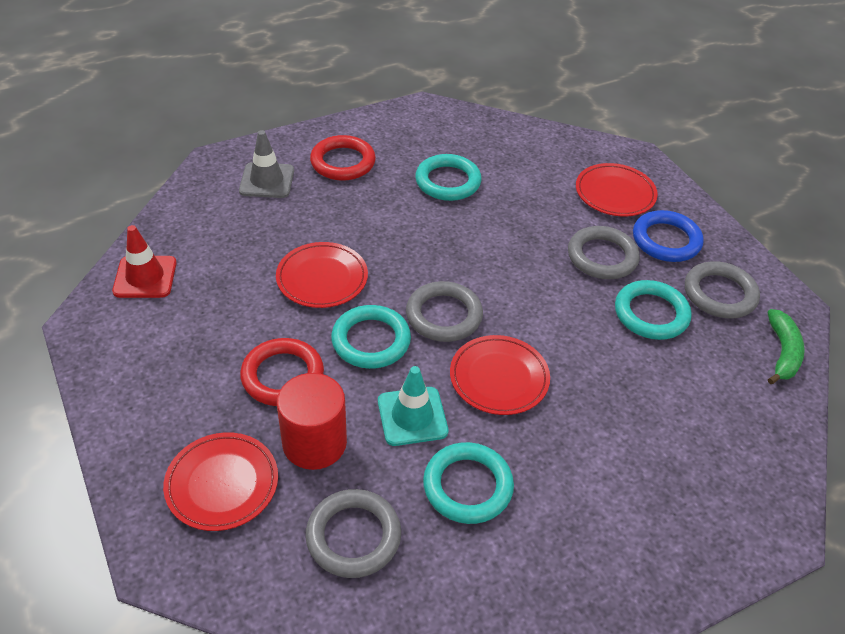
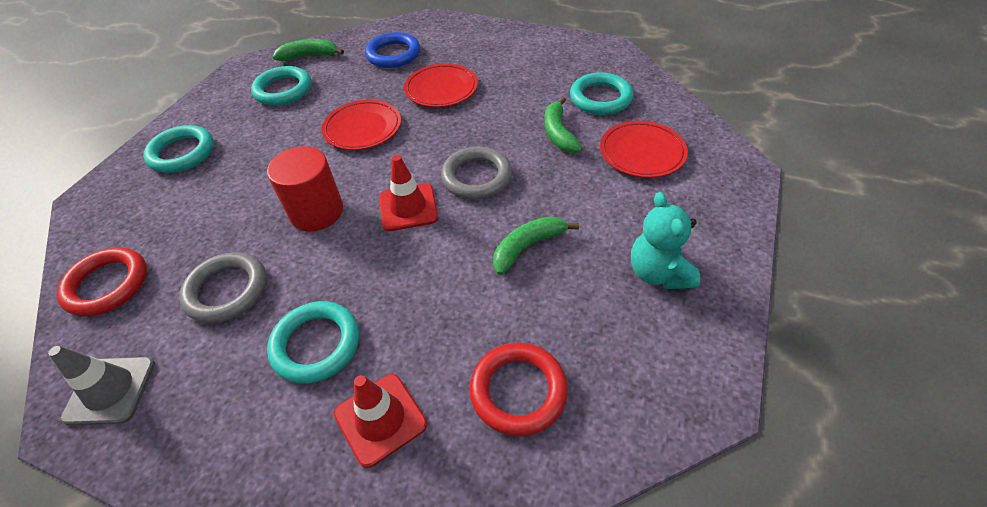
green banana: [767,309,805,384] = 1 -> [273,39,344,61] [493,217,579,275] [544,97,582,153] = 3
grey ring: [306,489,401,578] [406,281,483,342] [568,226,640,279] [685,261,760,318] = 4 -> [179,252,267,323] [441,146,512,200] = 2
red plate: [163,432,278,531] [276,242,368,308] [450,335,550,415] [576,163,658,216] = 4 -> [322,100,401,150] [404,63,478,107] [600,121,688,178] = 3
red traffic cone: [112,225,177,298] = 1 -> [334,374,427,468] [379,155,438,231] = 2
turquoise teddy bear: none = 0 -> [631,192,700,289] = 1
turquoise traffic cone: [378,366,448,446] = 1 -> none = 0

